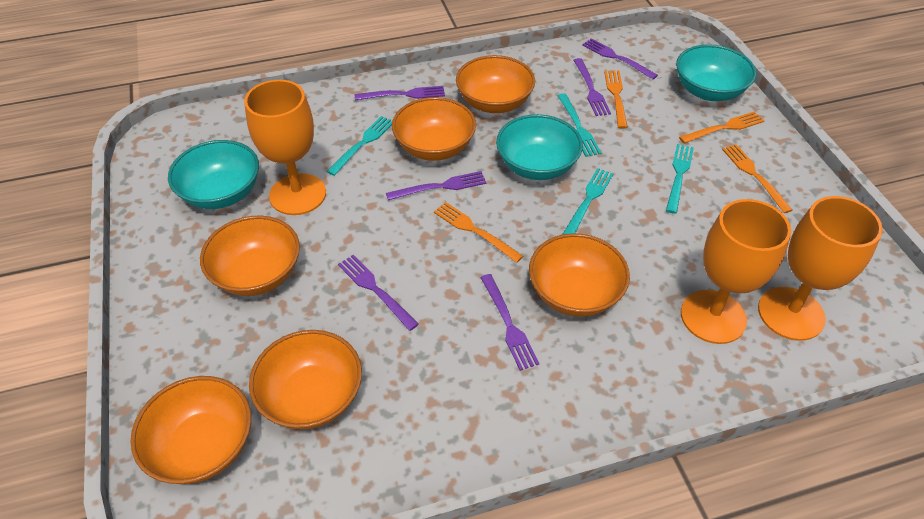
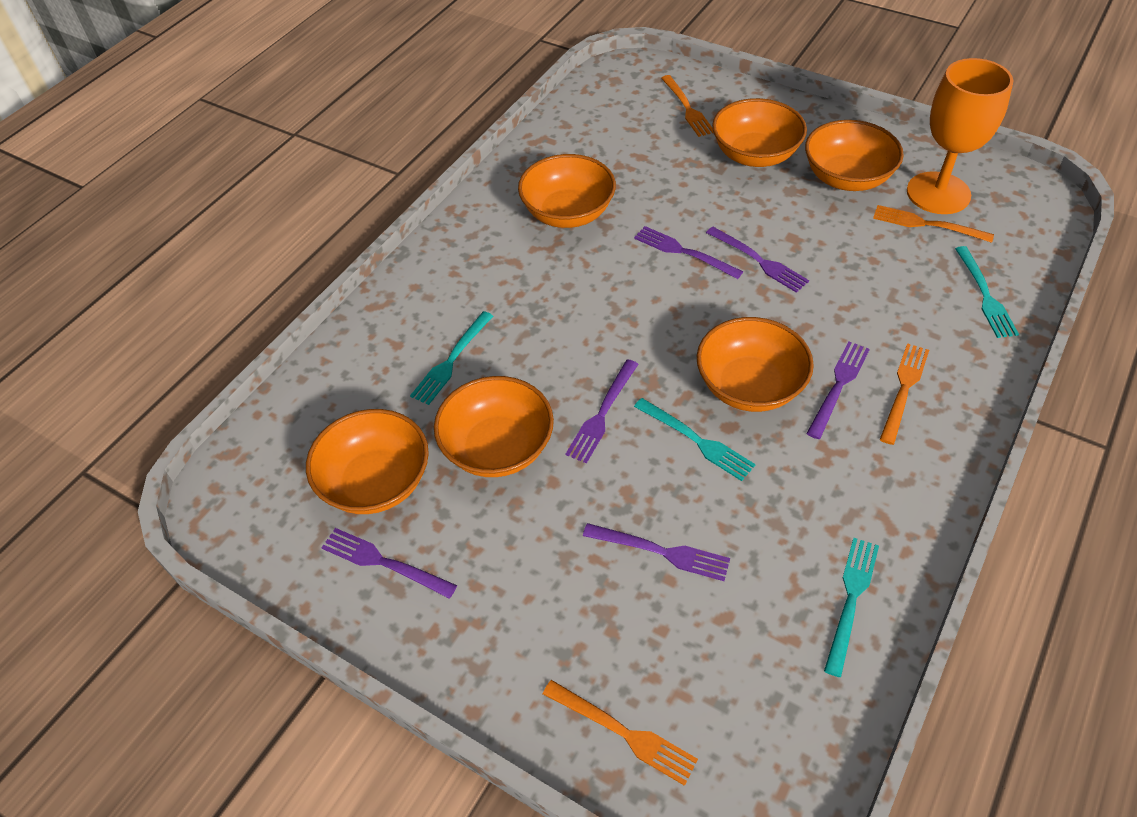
orange goblet: [244,80,326,215] [681,199,791,344] [758,196,883,341] = 3 -> [907,58,1013,214] = 1
turquoise bowl: [168,140,259,209] [496,114,583,180] [676,44,756,101] = 3 -> none = 0

